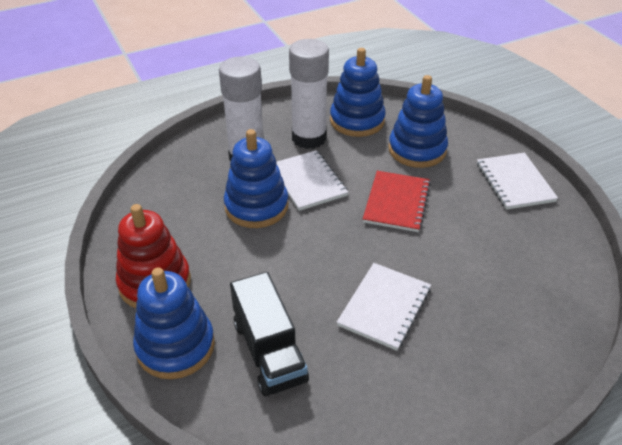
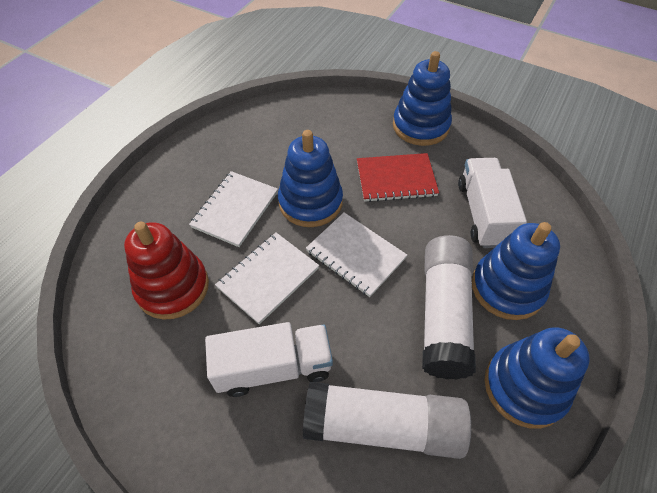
black truck: [230,272,309,396] = 1 -> none = 0
white truck: none = 0 -> [205,322,333,397] [458,158,527,248] = 2

